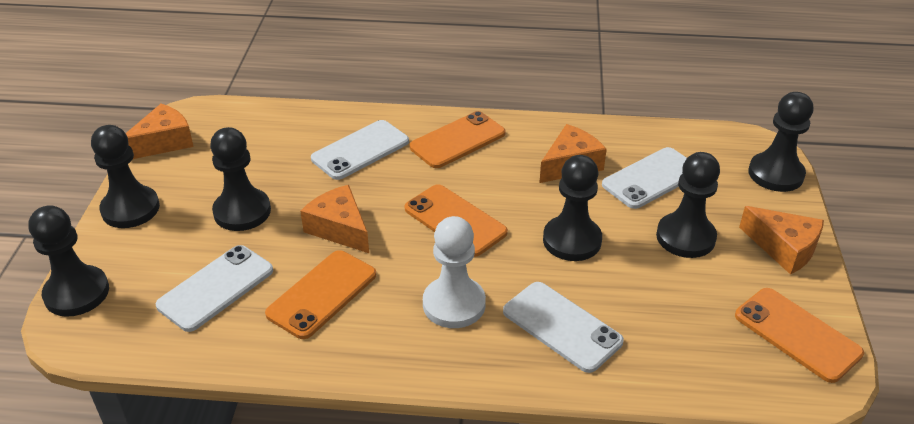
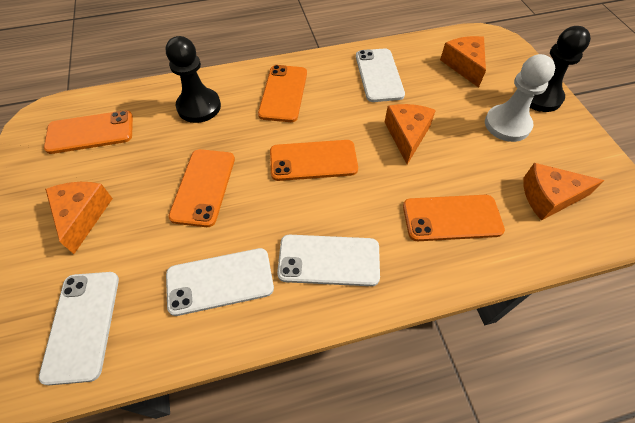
black pawn: [28,205,109,317] [91,125,160,228] [210,127,271,231] [543,155,602,261] [656,152,720,258] [748,92,813,192] = 6 -> [166,36,221,123] [530,26,591,112] = 2
orange phone: [265,250,376,339] [405,184,508,257] [409,111,506,168] [735,288,864,383] = 4 -> [44,110,133,154] [168,149,235,227] [258,65,307,122] [270,140,358,181] [403,195,505,241] = 5

